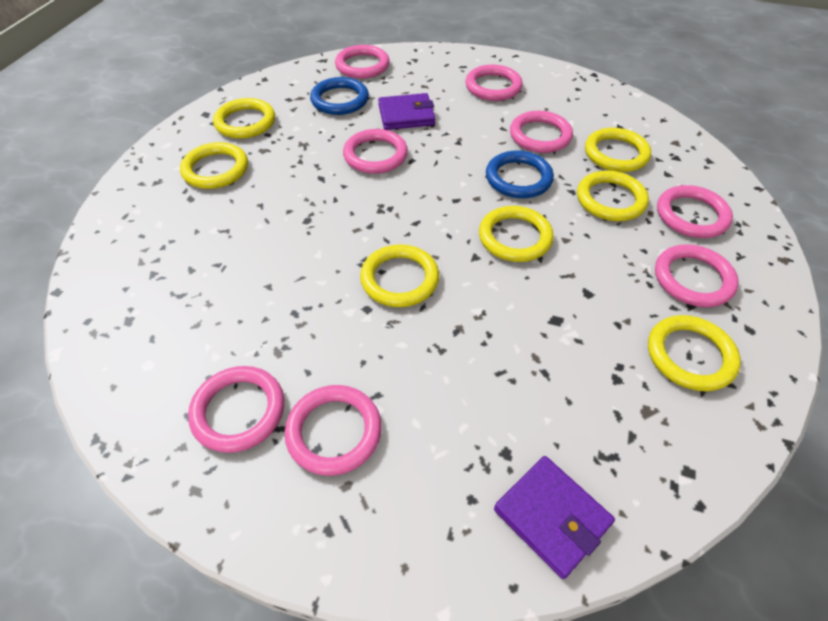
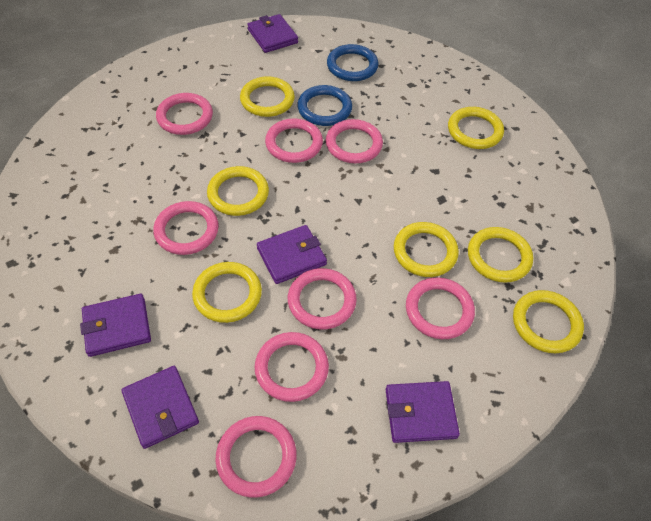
purple wallet: [378,93,436,130] [494,456,615,579] = 2 -> [80,294,151,357] [121,366,199,449] [247,14,298,53] [257,225,327,284] [386,381,460,443] = 5

